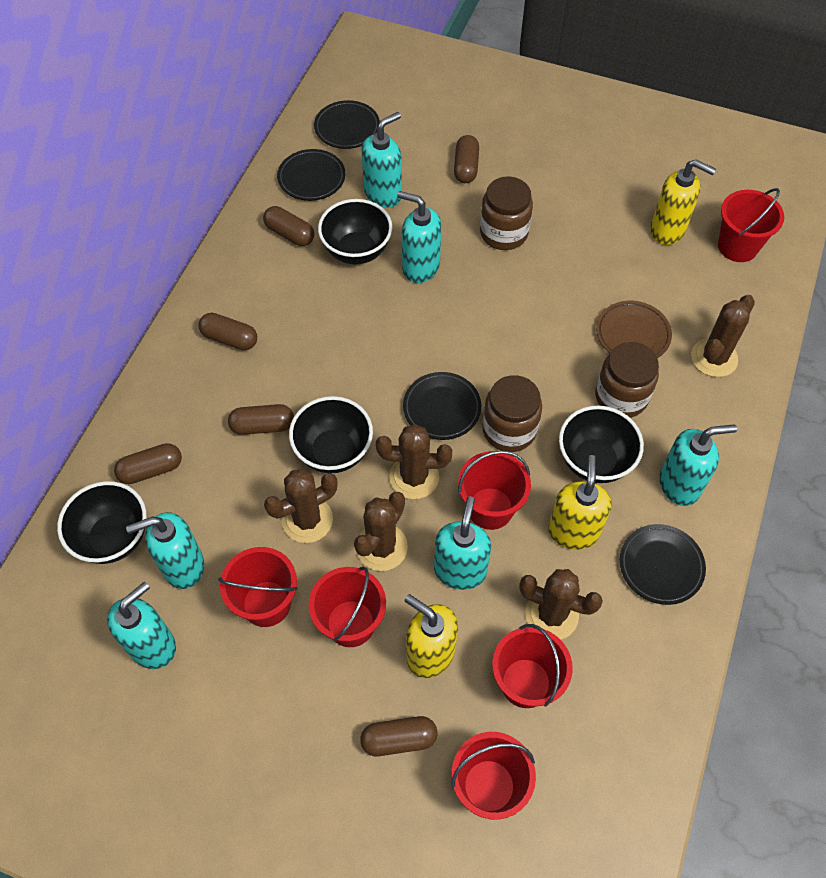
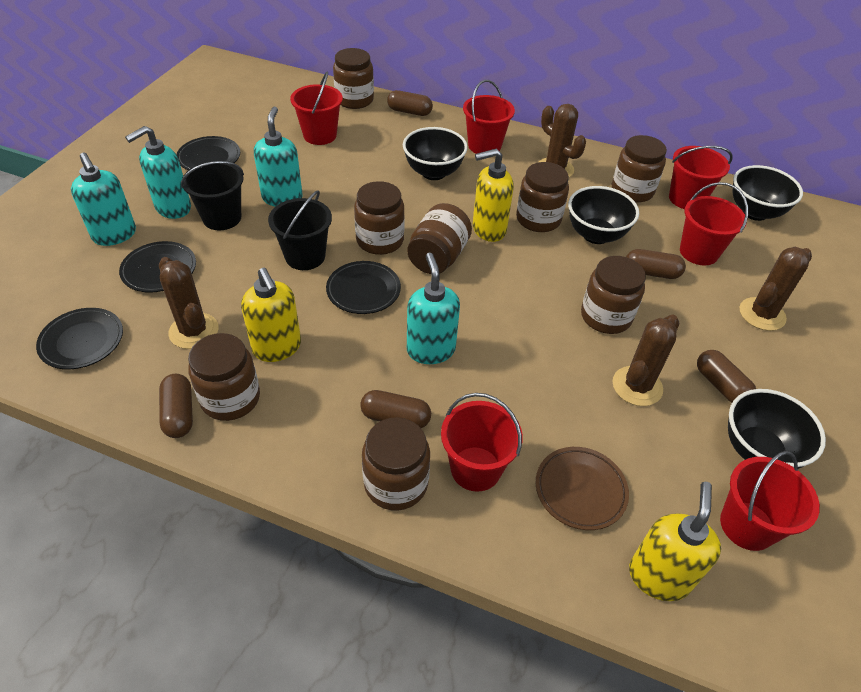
black bucket: none = 0 -> [181,161,244,230] [268,190,332,270] = 2
brown cactus: [264,469,338,543] [354,492,408,571] [376,424,452,499] [519,569,603,640] [691,295,755,377] = 5 -> [159,257,219,349] [539,104,586,177] [612,314,679,406] [739,247,812,331] = 4
brown capsule: [114,443,182,484] [198,313,257,350] [228,404,294,435] [263,206,314,246] [360,716,437,756] [454,135,479,183] = 6 -> [159,374,193,438] [360,390,431,428] [387,90,433,116] [626,249,686,279] [697,350,756,403] = 5
brown jar: [480,177,533,250] [482,375,542,452] [595,342,659,418] = 3 -> [188,333,260,421] [333,48,374,109] [354,181,405,255] [362,417,430,511] [407,203,472,274] [516,162,569,232] [581,256,646,334] [612,135,667,203] = 8
turquoise soap dispenser: [107,582,176,669] [126,512,204,589] [361,112,402,208] [397,191,441,283] [434,496,491,590] [659,425,737,506] = 6 -> [71,153,136,246] [125,126,191,219] [254,106,303,207] [407,253,460,364] = 4

